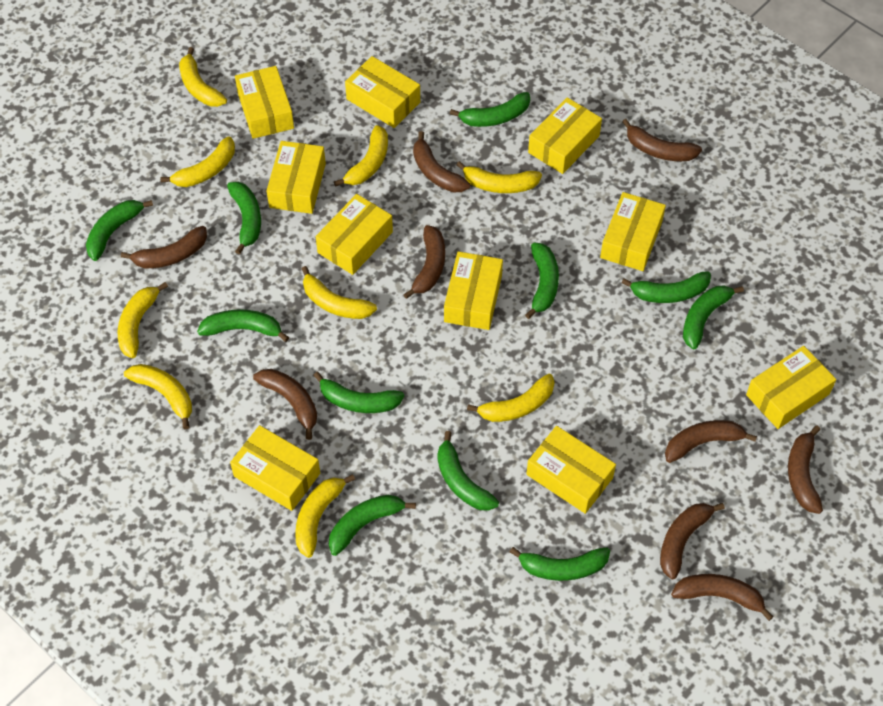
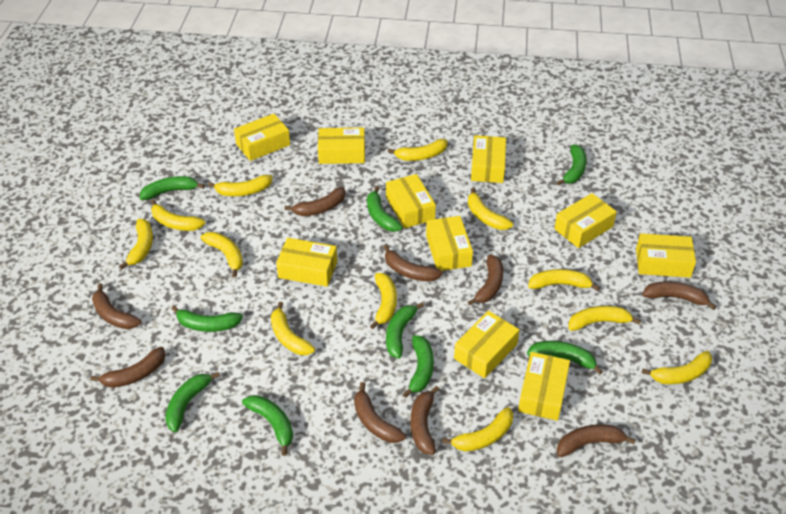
green banana: [86,200,153,261] [197,309,289,342] [227,182,261,254] [313,372,404,413] [329,495,416,556] [437,431,499,511] [450,92,530,127] [510,547,610,581] [525,242,559,319] [621,271,711,303] [683,286,744,349] = 11 -> [140,176,205,200] [165,372,220,432] [171,306,243,332] [242,395,293,456] [367,186,402,232] [386,303,424,359] [403,335,434,398] [527,341,603,375] [557,145,587,185] = 9
yellow banana: [118,282,168,358] [124,364,192,429] [161,137,235,187] [179,47,227,107] [295,474,355,558] [302,266,377,319] [334,125,388,187] [456,161,542,193] [467,374,555,422] = 9 -> [119,219,153,269] [151,199,205,231] [200,232,243,277] [208,175,273,196] [271,302,315,355] [370,273,397,329] [388,139,447,161] [442,407,513,452] [468,187,513,230] [528,269,600,291] [568,306,641,331] [642,351,712,384] = 12

